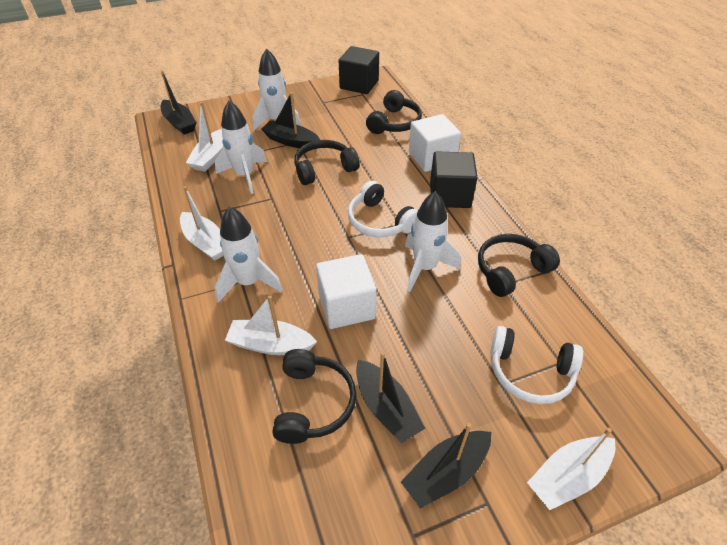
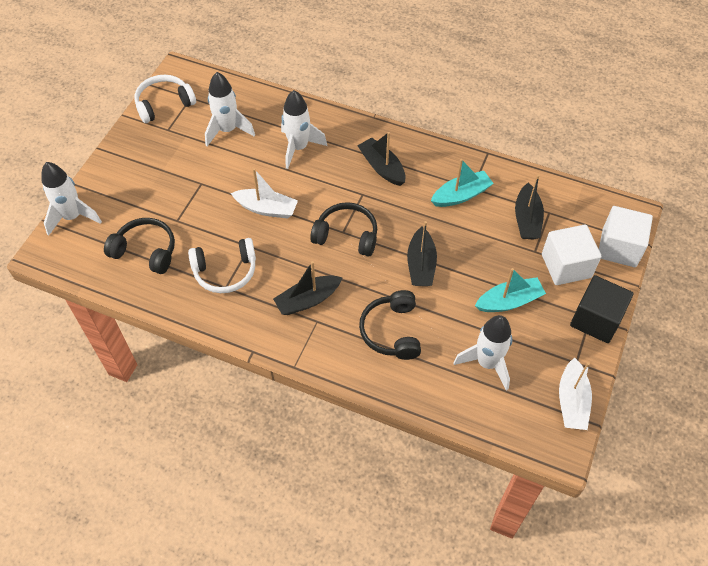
black cube: [339,46,379,94] [430,151,478,208] = 2 -> [570,275,634,343] = 1
black headphones: [272,349,357,444] [294,140,360,185] [366,90,422,134] [478,234,560,297] = 4 -> [104,218,175,274] [310,202,377,257] [359,290,421,360] = 3
turquoise boat: none = 0 -> [431,159,494,207] [475,268,546,312] = 2
white boat: [180,186,223,261] [186,102,224,172] [225,295,317,355] [527,428,615,510] = 4 -> [231,168,298,219] [559,358,592,430] = 2

